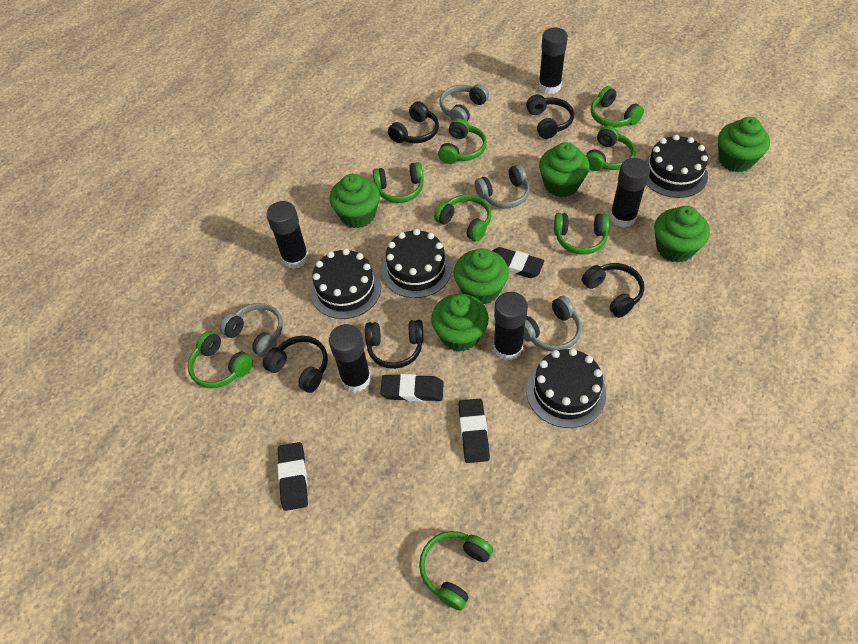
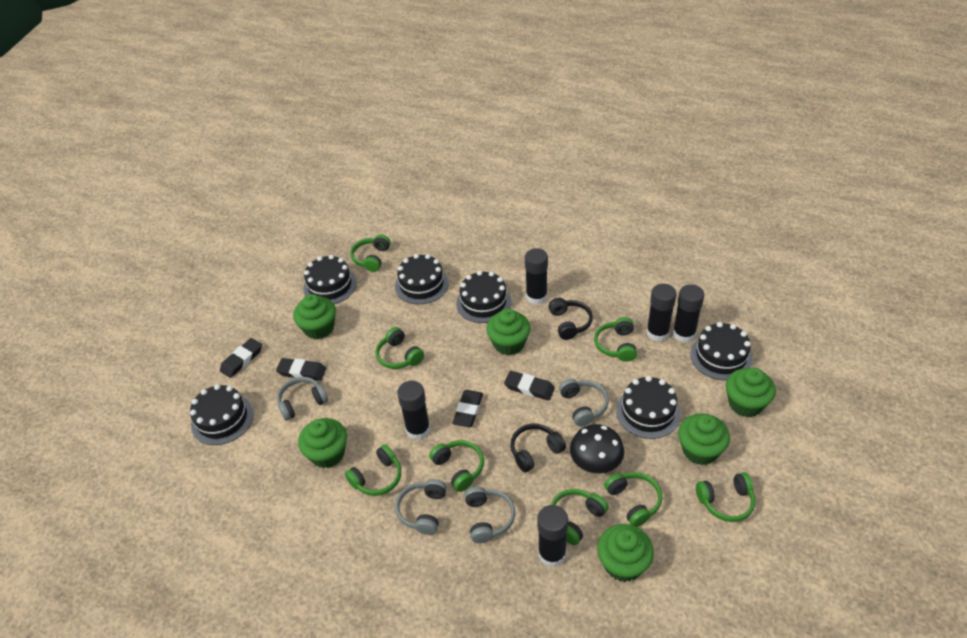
black cake: [310,249,381,319] [382,229,452,298] [526,348,607,428] [644,134,708,198] = 4 -> [190,384,254,445] [303,255,357,304] [395,254,449,304] [456,271,511,323] [616,376,681,439] [690,322,753,380] = 6
black headphones: [263,336,328,393] [365,320,423,369] [388,101,439,143] [526,95,574,139] [582,263,644,318] = 5 -> [510,423,566,472] [549,298,593,340] = 2
black mushroom: none = 0 -> [570,424,624,473] = 1

